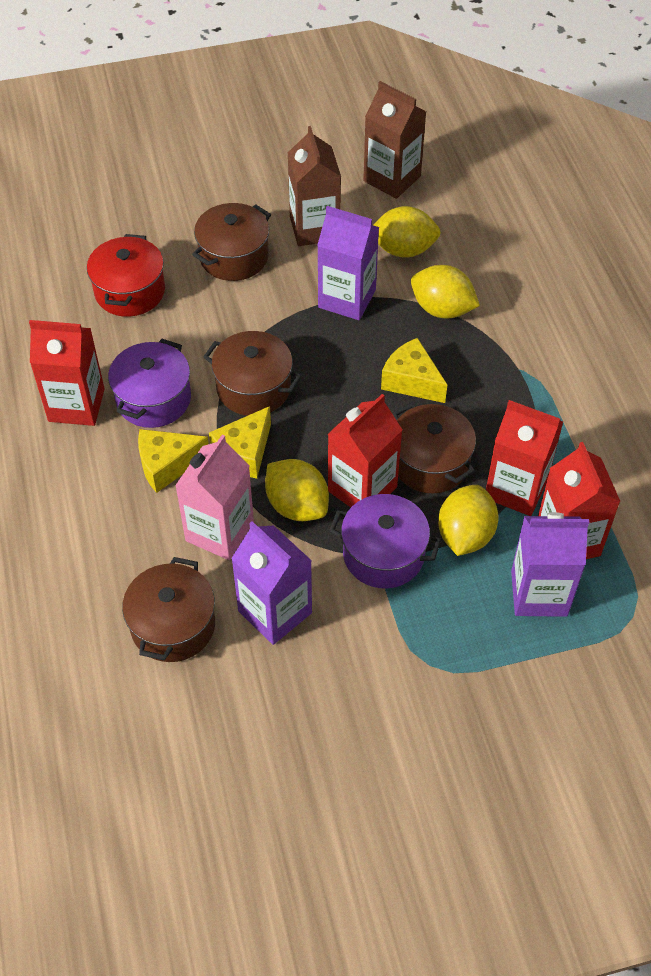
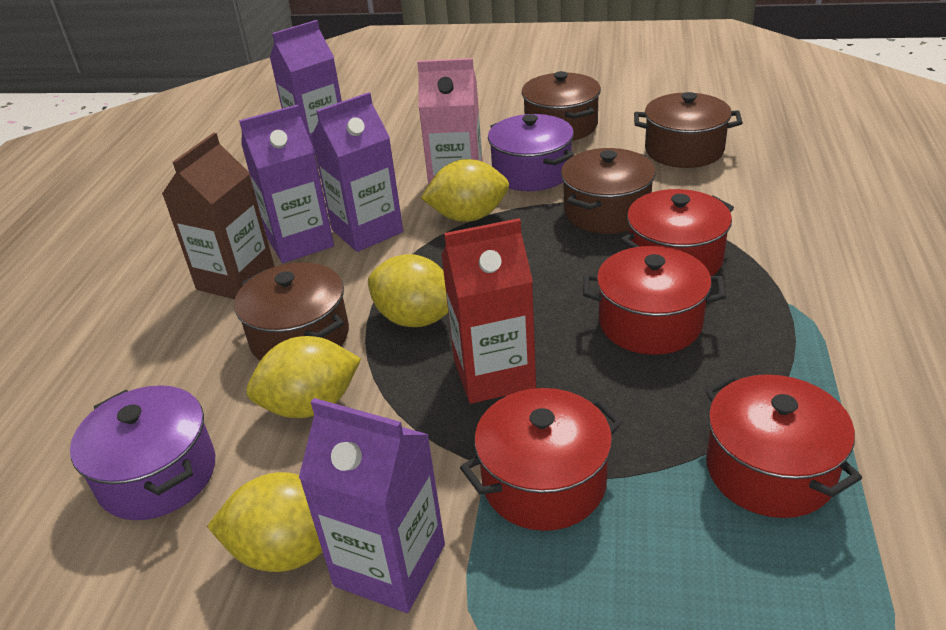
brown carton: [288,126,341,246] [363,81,426,199] = 2 -> [162,133,275,299] = 1
purple carton: [231,521,312,645] [317,206,379,320] [511,512,589,617] = 3 -> [239,105,334,263] [270,20,342,155] [299,398,445,613] [311,92,403,252] = 4
red carton: [29,320,105,426] [328,394,402,508] [486,400,563,516] [538,442,621,559] = 4 -> [441,218,536,404] = 1
red pot: [87,234,165,317] = 1 -> [460,388,623,531] [583,246,726,355] [621,189,734,276] [705,374,862,518] = 4
yellow cheese: [138,429,209,493] [209,406,271,479] [381,338,447,403] = 3 -> none = 0

